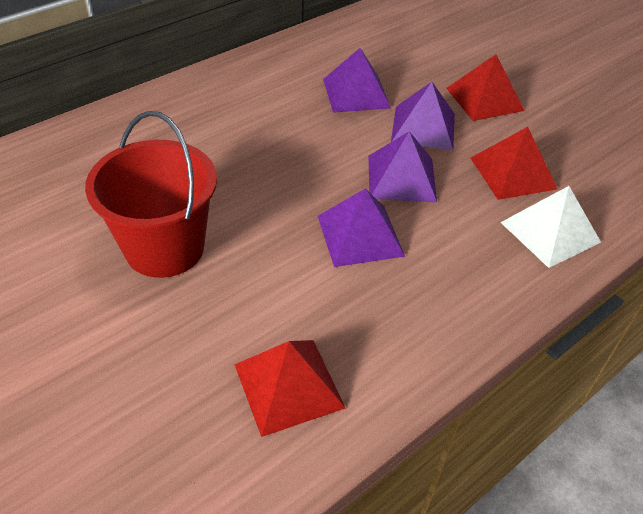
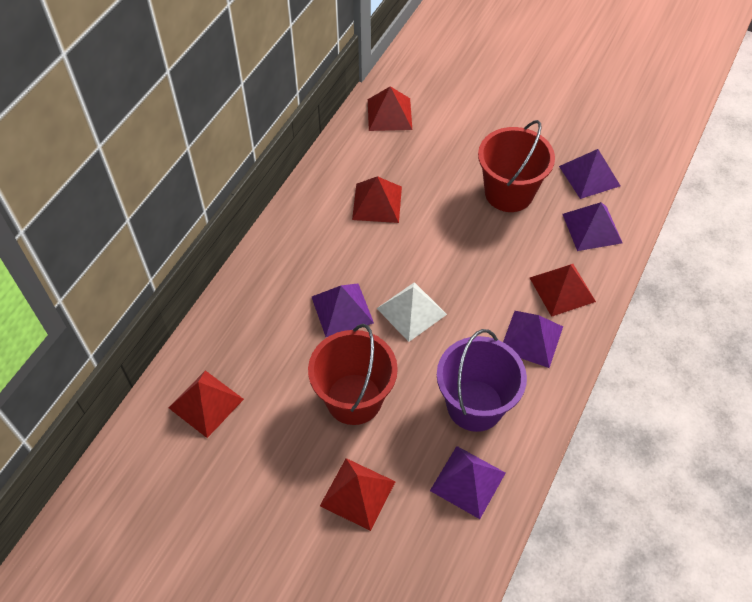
purple bucket: none = 0 -> [437,329,527,432] = 1
purple pyramid: [318,188,405,267] [323,48,391,113] [369,131,437,202] [391,82,455,150] = 4 -> [312,284,374,337] [430,446,506,519] [503,311,563,368] [559,149,620,199] [562,202,622,251] = 5
red bucket: [85,111,217,278] = 1 -> [308,324,398,425] [478,120,555,212] = 2
red pyramid: [234,340,345,437] [446,54,525,121] [471,127,557,200] = 3 -> [169,370,244,438] [320,458,396,531] [352,176,402,223] [368,86,412,131] [530,264,596,317] = 5

